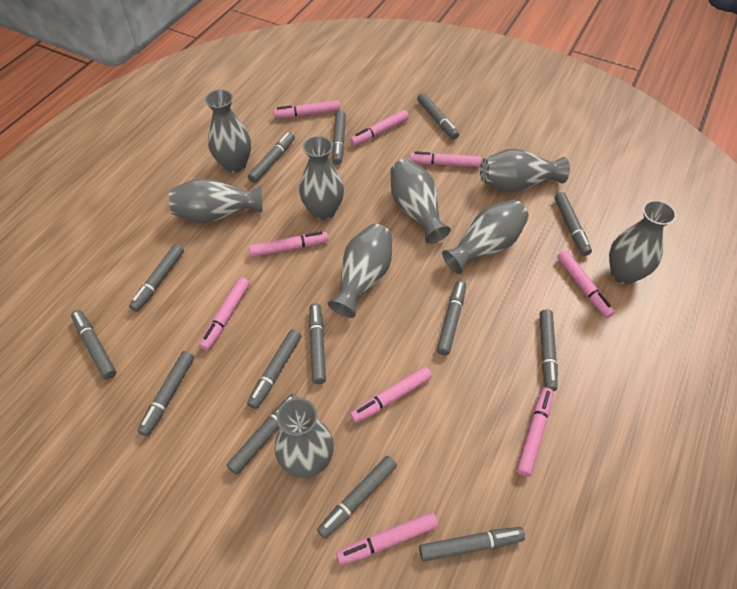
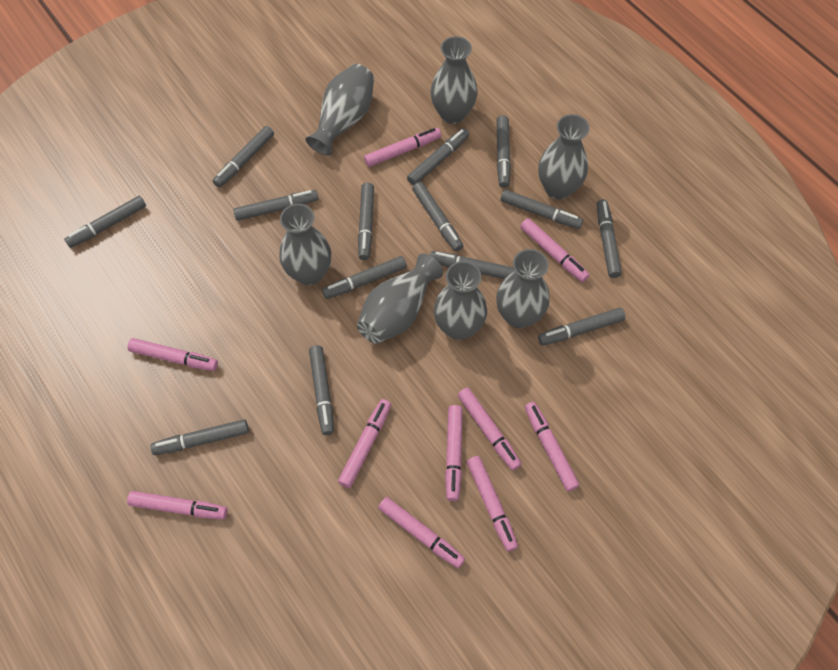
grey vase: [169,178,262,223] [205,89,251,173] [275,398,334,478] [299,136,344,220] [328,224,392,318] [390,158,451,244] [442,200,529,274] [480,148,570,192] [609,200,676,284] = 9 -> [279,204,331,285] [306,64,374,156] [357,253,443,344] [430,36,477,124] [434,261,487,340] [496,249,550,328] [538,114,590,199] = 7
pink marker: [199,277,250,351] [249,231,328,257] [273,100,340,118] [336,512,438,565] [350,110,409,146] [350,366,432,423] [410,151,482,167] [517,387,554,477] [557,250,615,318] = 9 -> [127,338,218,371] [127,491,227,520] [338,399,391,488] [364,128,441,167] [378,497,465,568] [445,405,463,501] [458,388,522,471] [467,456,518,551] [520,218,590,282] [525,402,580,492] = 10

